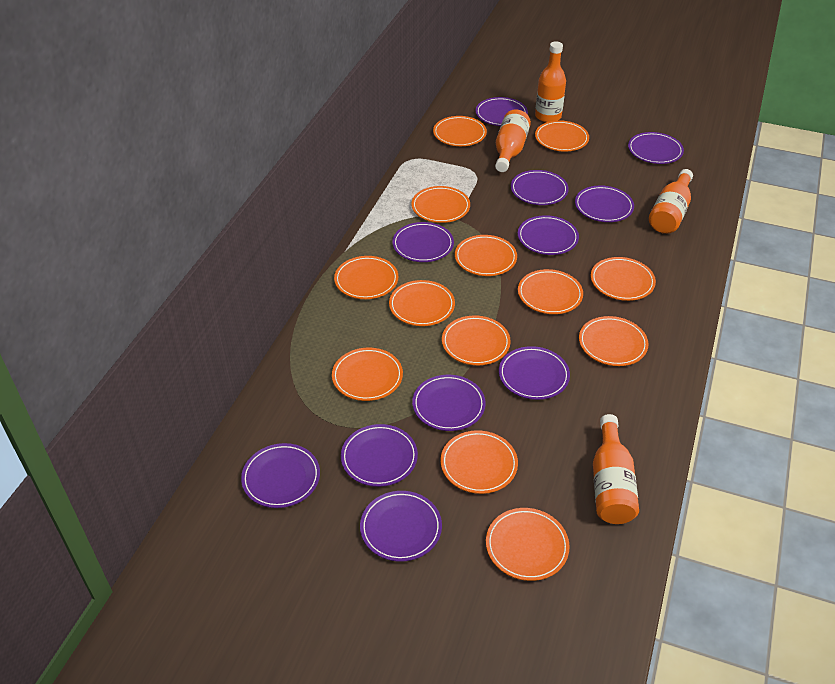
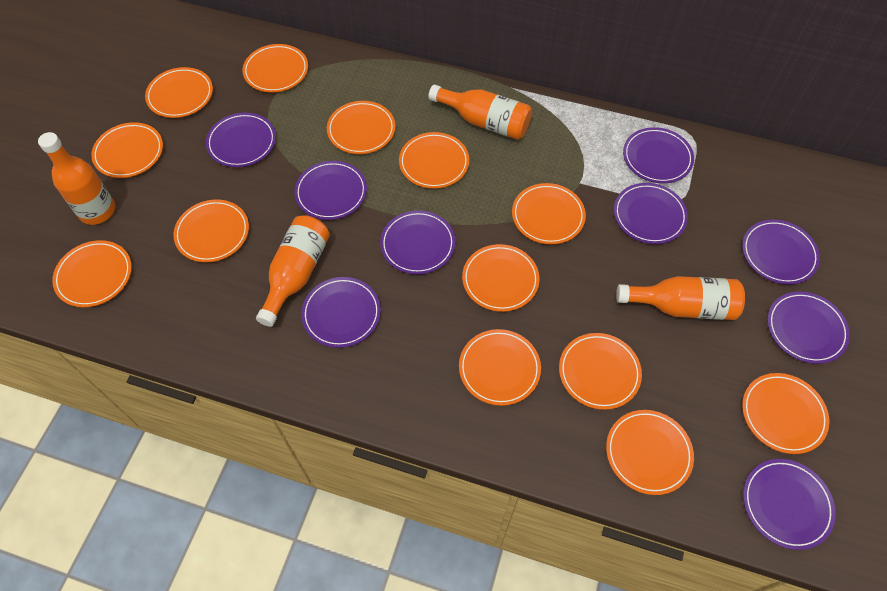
purple plate: [241,443,320,508] [341,424,418,487] [360,491,442,562] [392,222,454,262] [412,375,486,431] [476,97,528,126] [499,346,570,400] [511,170,569,205] [518,215,579,255] [575,185,634,222] [628,132,684,164] = 11 -> [206,113,276,167] [294,161,367,220] [301,277,381,348] [380,210,455,274] [614,183,688,244] [623,127,694,183] [742,220,820,284] [743,459,836,550] [767,291,850,364] = 9

